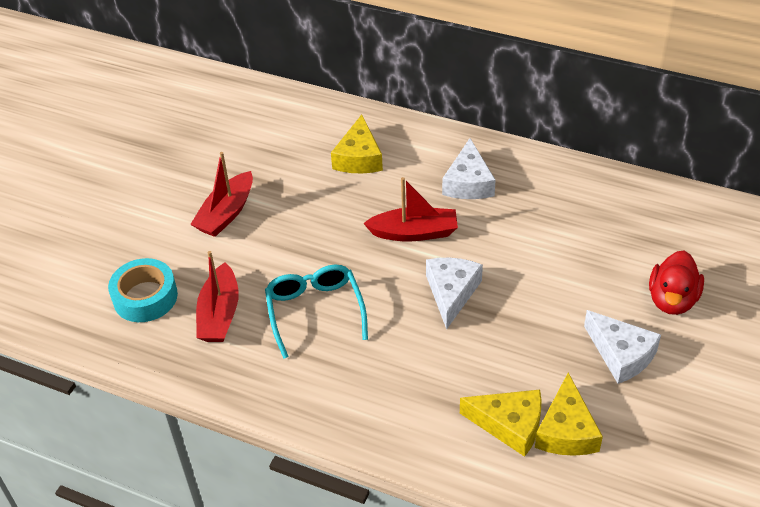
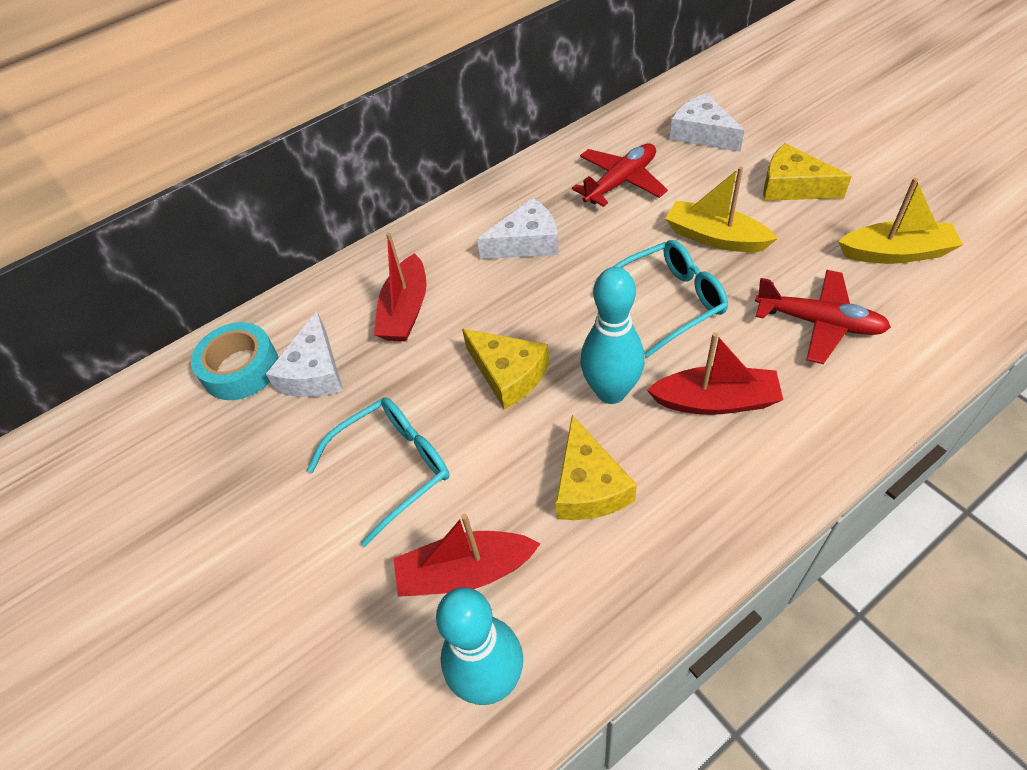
red duck: [649,251,704,315] = 1 -> none = 0
red plane: none = 0 -> [572,143,668,207] [755,270,891,364] = 2
turquoise bowling pin: none = 0 -> [436,587,523,705] [580,267,645,404] = 2
turquoise glasses: [265,265,368,359] = 1 -> [307,397,449,547] [614,240,728,358] = 2
yellow boat: none = 0 -> [665,166,778,252] [838,177,963,264] = 2

